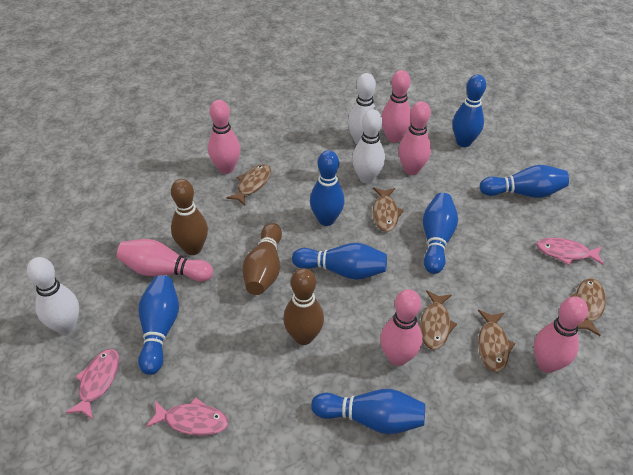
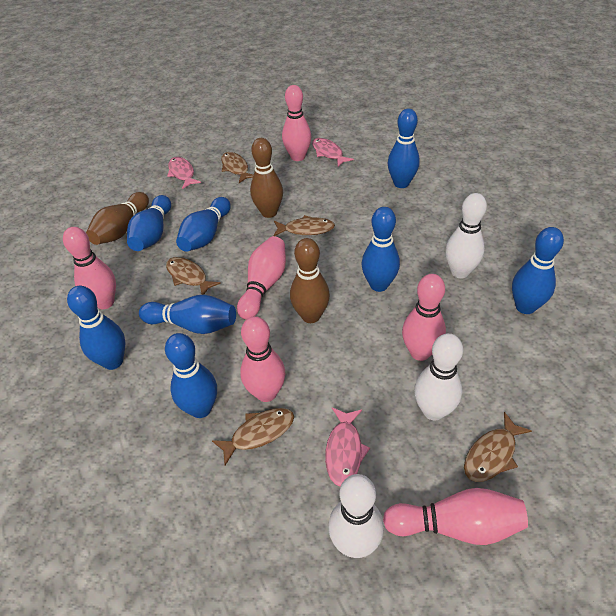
blue bowling pin: [138,275,179,375] [292,243,387,280] [310,150,345,226] [311,389,425,434] [423,193,458,274] [452,74,486,147] [479,165,569,198] = 7 -> [67,286,125,370] [127,195,171,251] [139,295,236,334] [165,333,217,418] [176,197,231,252] [361,207,400,292] [388,109,420,188] [512,227,564,314] = 8

